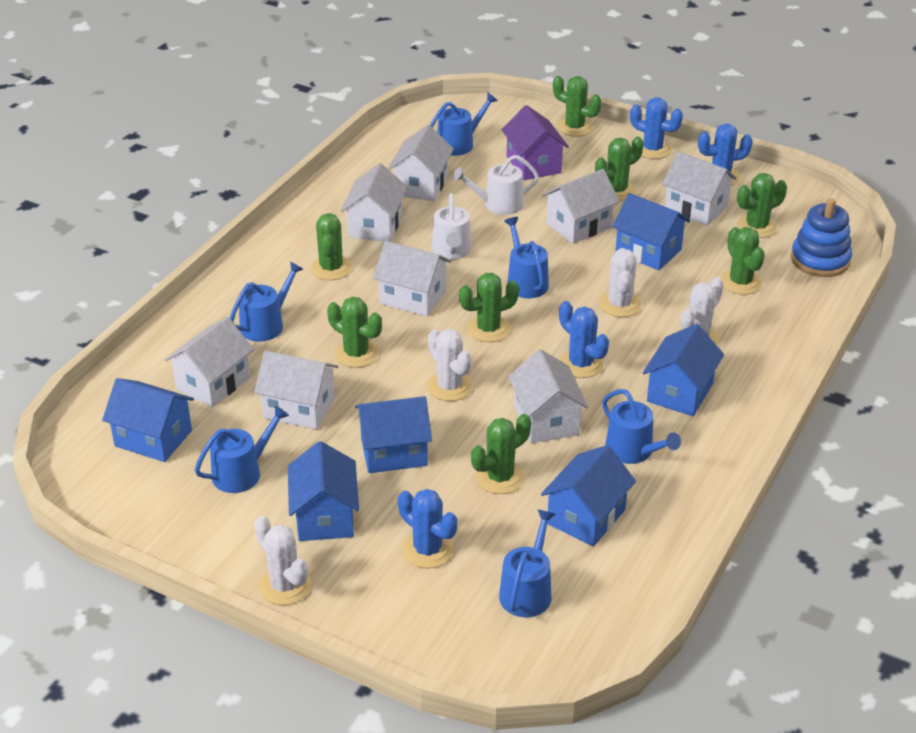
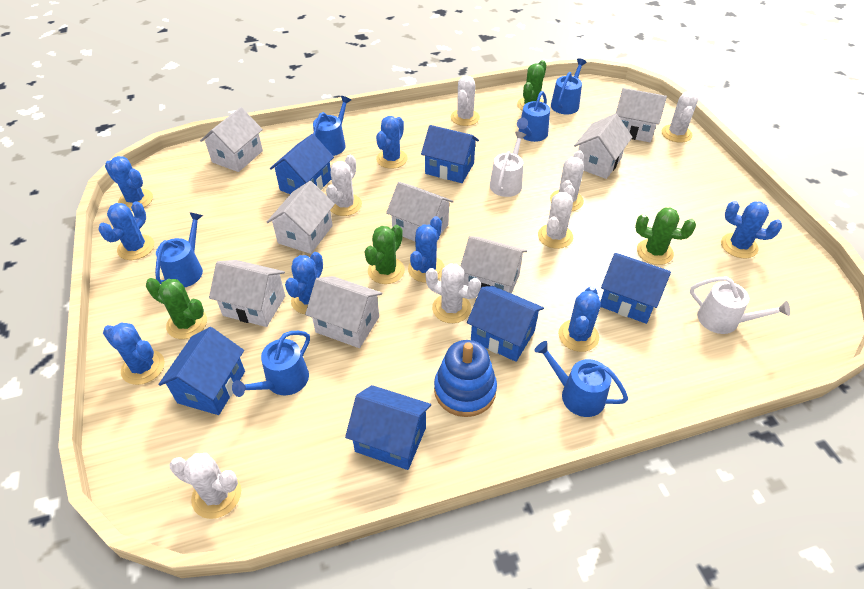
blue cactus: [398,489,457,568] [559,301,609,378] [630,97,683,159] [698,124,753,185] = 4 -> [99,201,154,260] [103,323,165,385] [105,156,153,211] [285,252,323,314] [376,116,408,169] [408,216,445,283] [558,286,601,352] [721,201,782,258] = 8
green cactus: [311,213,352,280] [327,297,382,368] [459,273,519,342] [471,414,531,494] [553,76,601,137] [595,137,643,201] [720,227,765,295] [737,173,787,238] = 8 -> [146,278,207,339] [364,225,405,284] [517,60,547,111] [635,208,696,265] = 4
purple house: [501,105,569,180] = 1 -> none = 0
white cactus: [254,516,311,605] [427,329,472,401] [599,248,642,317] [677,277,724,345] = 4 -> [170,453,241,519] [326,155,362,216] [425,263,481,323] [451,76,480,126] [538,185,575,249] [550,150,584,211] [662,91,698,143] = 7

